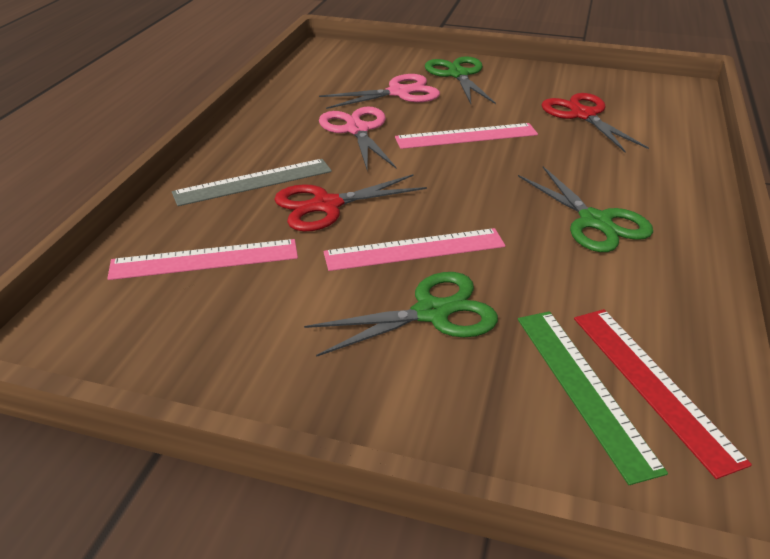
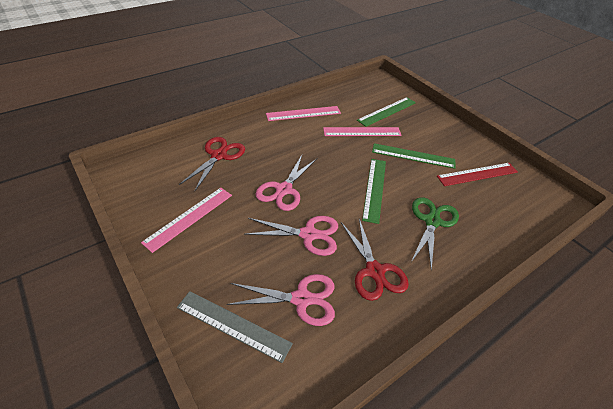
green ruler: [518,311,668,485] = 1 -> [357,97,416,127] [362,159,386,224] [372,143,455,169] = 3
green scissors: [304,272,498,357] [425,56,496,104] [518,166,653,252] = 3 -> [411,197,459,271] = 1
pink scissors: [319,74,440,109] [319,107,396,169] = 2 -> [227,274,335,326] [244,216,338,256] [256,155,317,211] = 3

